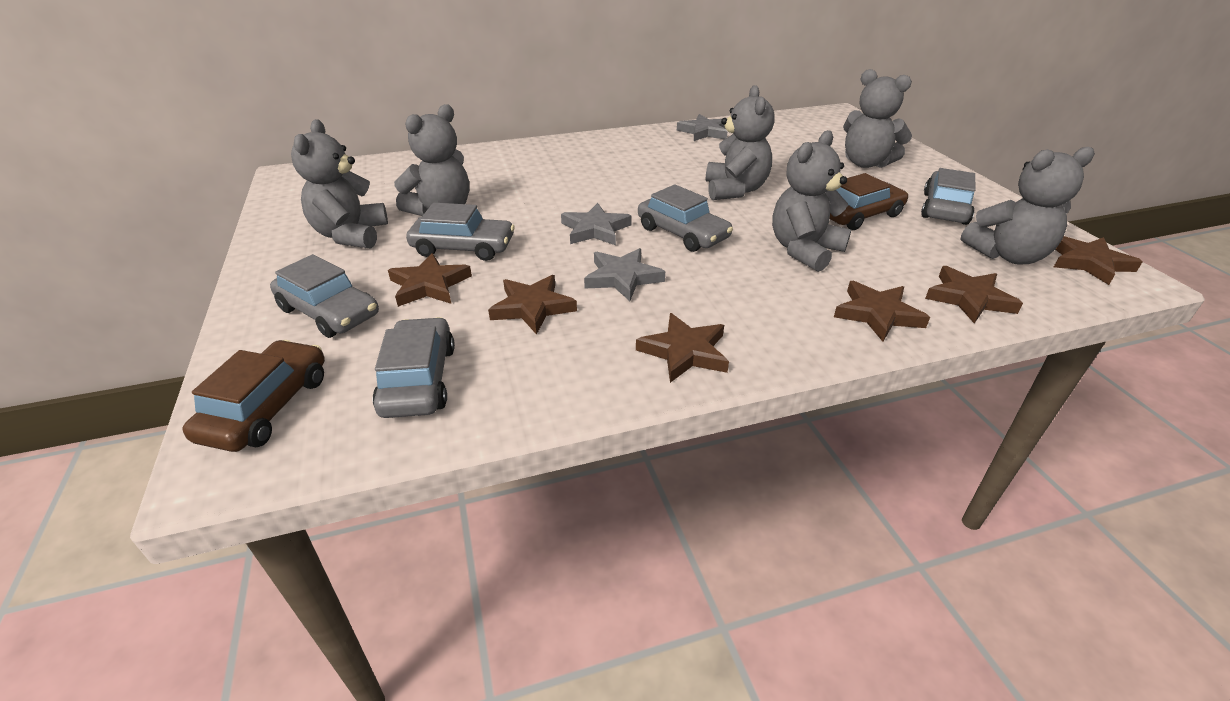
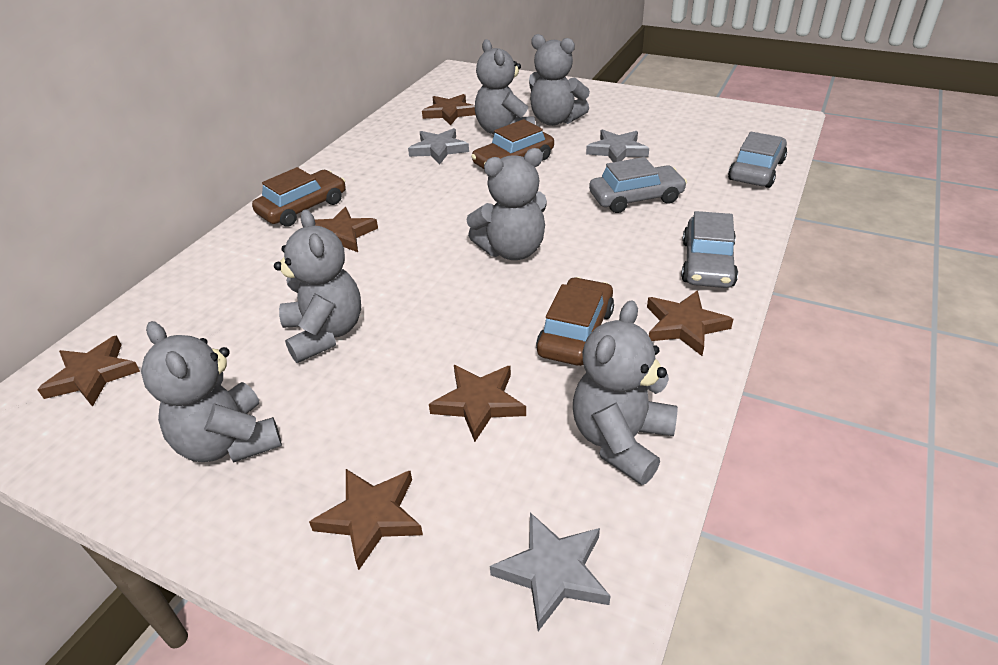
brown car: [182,340,325,452] [830,173,908,230] = 2 -> [252,167,346,227] [471,119,554,169] [536,277,614,366] = 3
grey car: [270,254,379,338] [373,317,455,418] [406,203,515,261] [638,184,733,252] [921,168,976,225] = 5 -> [589,157,687,213] [681,211,738,288] [728,132,787,188] = 3

